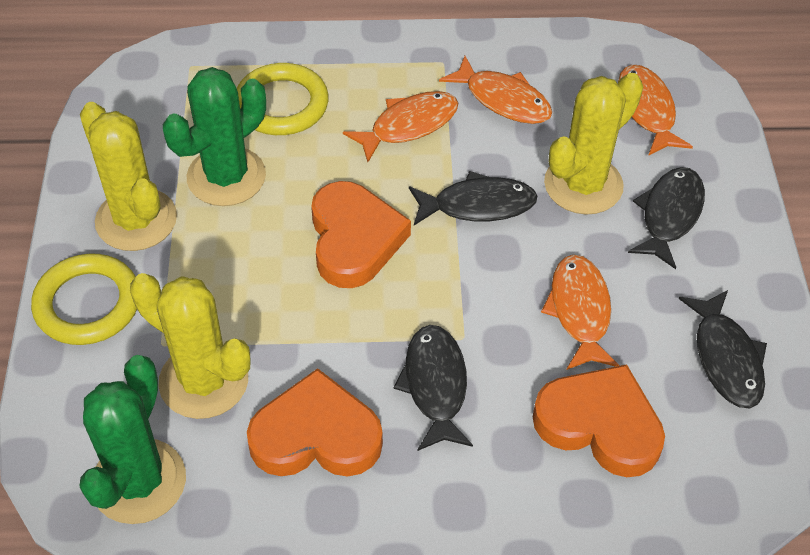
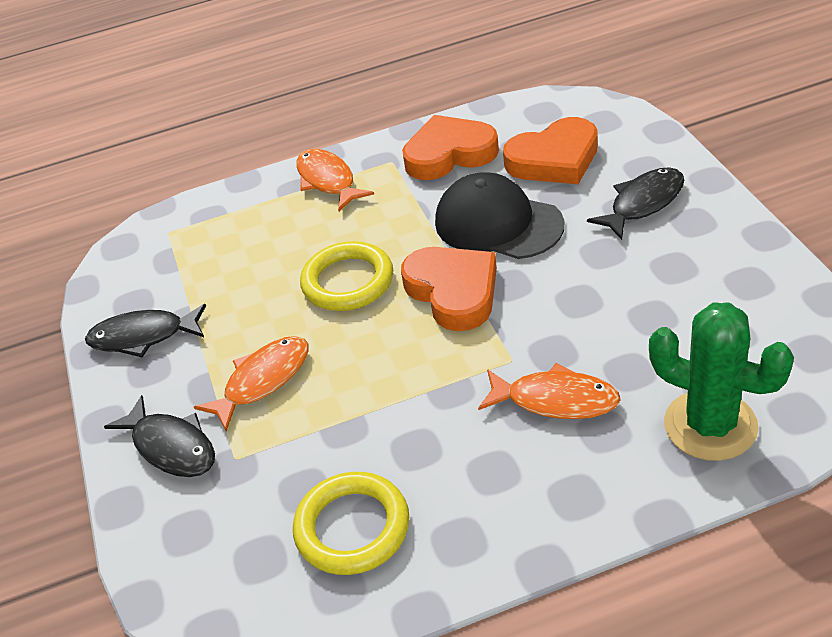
black cap: none = 0 -> [435,172,564,259] = 1
black fish: [394,325,473,451] [409,171,538,225] [628,167,705,269] [679,290,767,408] = 4 -> [85,304,206,357] [104,395,215,477] [587,167,684,240] = 3
green cactus: [79,355,186,524] [163,67,266,206] = 2 -> [649,303,794,461] = 1
orange fish: [343,91,458,162] [439,56,552,124] [541,255,620,370] [618,65,693,156] = 4 -> [194,336,309,432] [296,149,374,211] [478,363,621,419] = 3
yellow cactus: [80,102,177,251] [130,273,250,419] [544,73,643,215] = 3 -> none = 0

